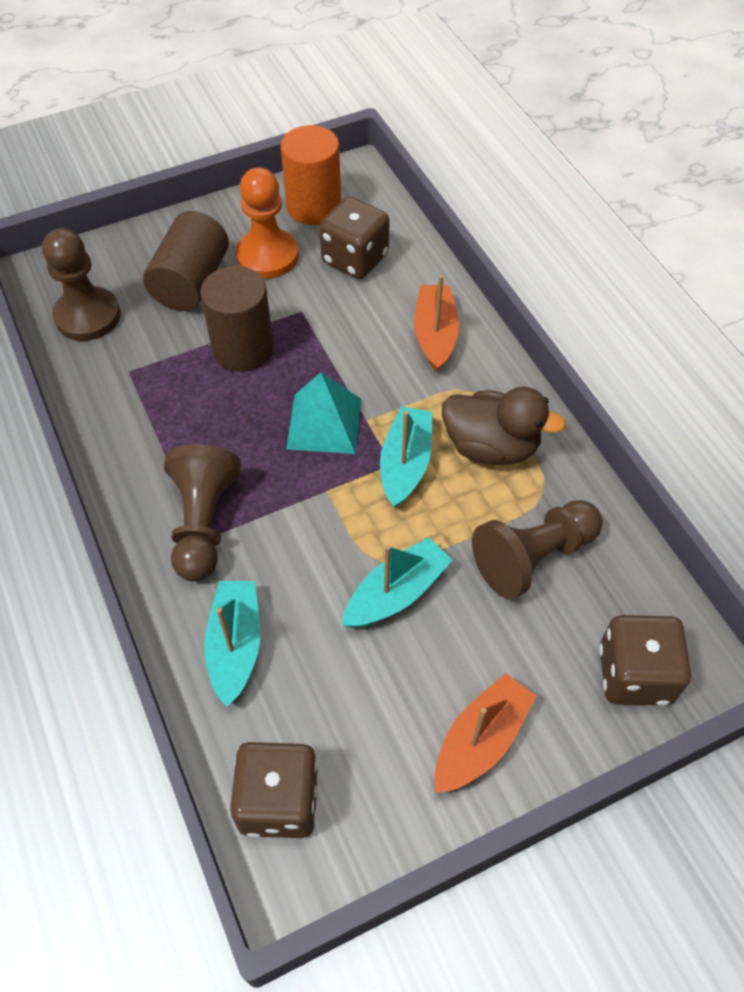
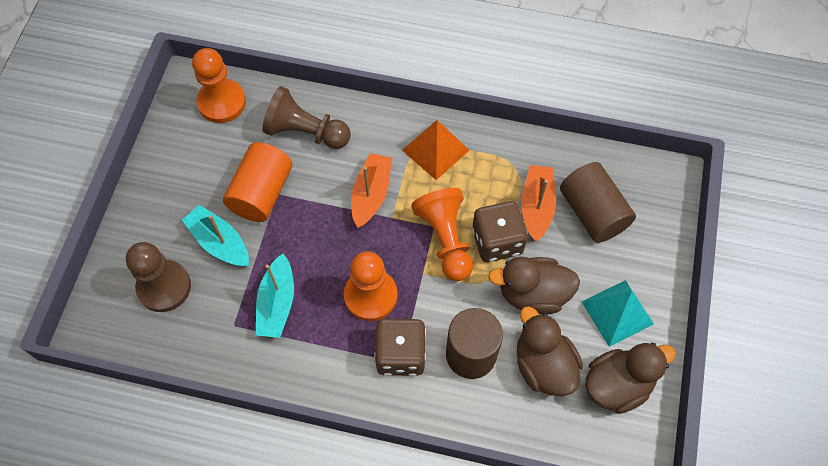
brown dice: [230,742,319,838] [319,197,390,279] [599,615,691,706] = 3 -> [374,319,426,376] [472,201,528,262] = 2
brown duck: [442,387,566,465] = 1 -> [488,257,580,315] [517,306,583,396] [585,343,676,414] = 3
brown pawn: [42,228,120,341] [164,444,241,581] [472,500,603,599] = 3 -> [126,242,191,312] [262,86,351,149] = 2
orange pawn: [236,167,299,279] = 1 -> [192,48,246,123] [344,251,398,321] [411,188,473,281] = 3
orange pyramid: none = 0 -> [402,120,470,180] = 1
turquoise boat: [204,581,260,707] [342,537,453,628] [380,406,432,508] = 3 -> [182,205,249,266] [256,254,294,338] = 2

